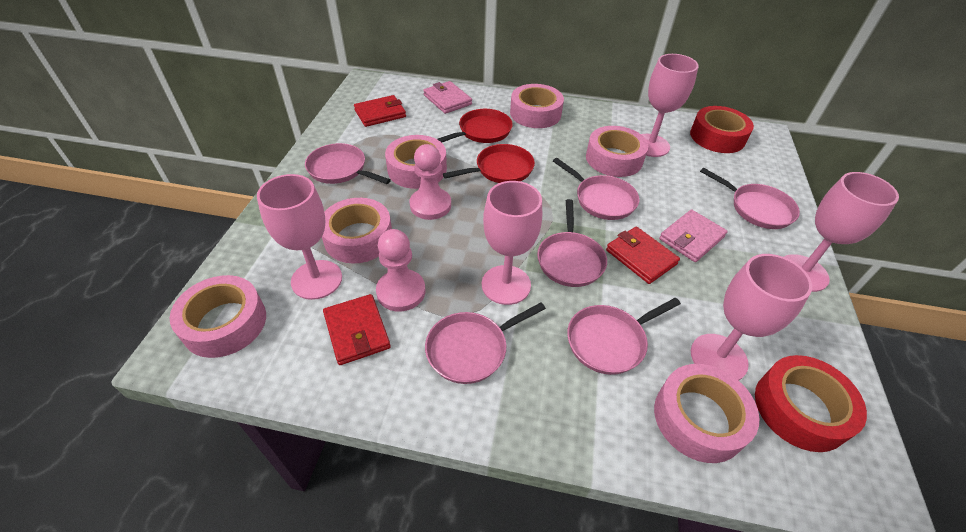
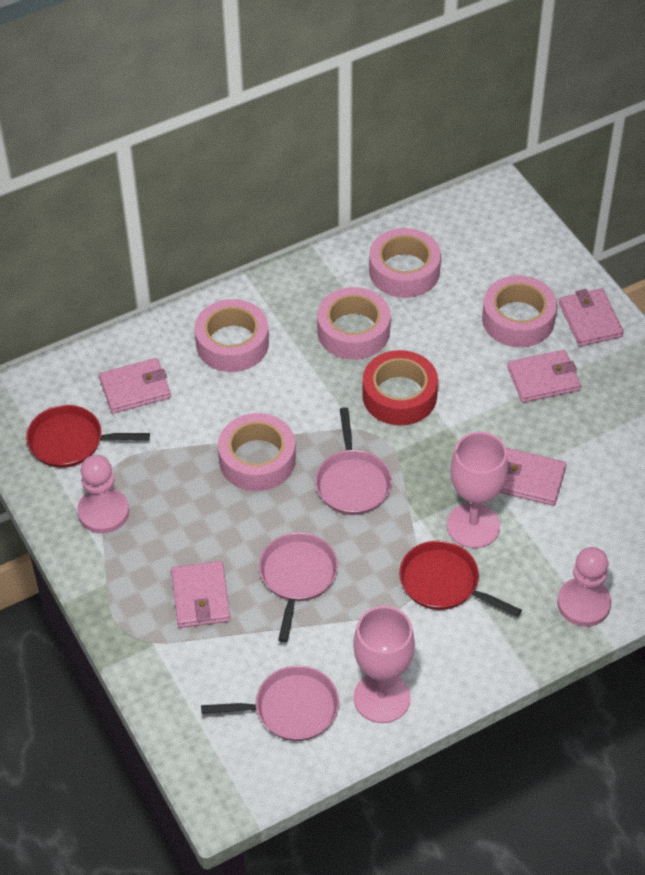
pink goblet: [257,174,342,300] [482,181,542,305] [641,54,699,157] [691,254,812,380] [784,172,899,292] = 5 -> [353,606,415,723] [447,432,508,548] = 2
pink pan: [305,143,391,184] [425,302,546,384] [537,199,607,287] [553,158,639,220] [567,298,681,375] [700,167,800,229] = 6 -> [201,666,339,741] [259,532,338,643] [315,407,392,515] = 3
pink tape: [169,275,266,358] [322,198,392,263] [385,135,447,189] [510,84,564,128] [586,126,648,177] [654,364,760,463] = 6 -> [194,299,269,372] [218,413,296,491] [317,287,391,360] [369,228,441,298] [482,275,557,347] = 5
pink wallet: [423,81,472,114] [659,209,728,262] = 2 -> [99,358,171,414] [171,561,230,628] [500,448,566,506] [507,350,581,403] [559,288,624,346] = 5
red tape: [690,106,754,153] [755,355,867,452] = 2 -> [362,350,438,426] = 1
red wallet: [323,294,391,365] [354,95,406,127] [606,226,680,284] = 3 -> none = 0

